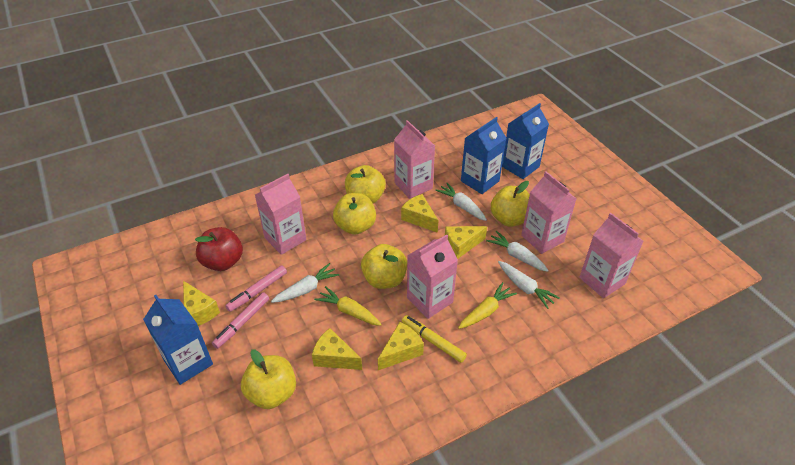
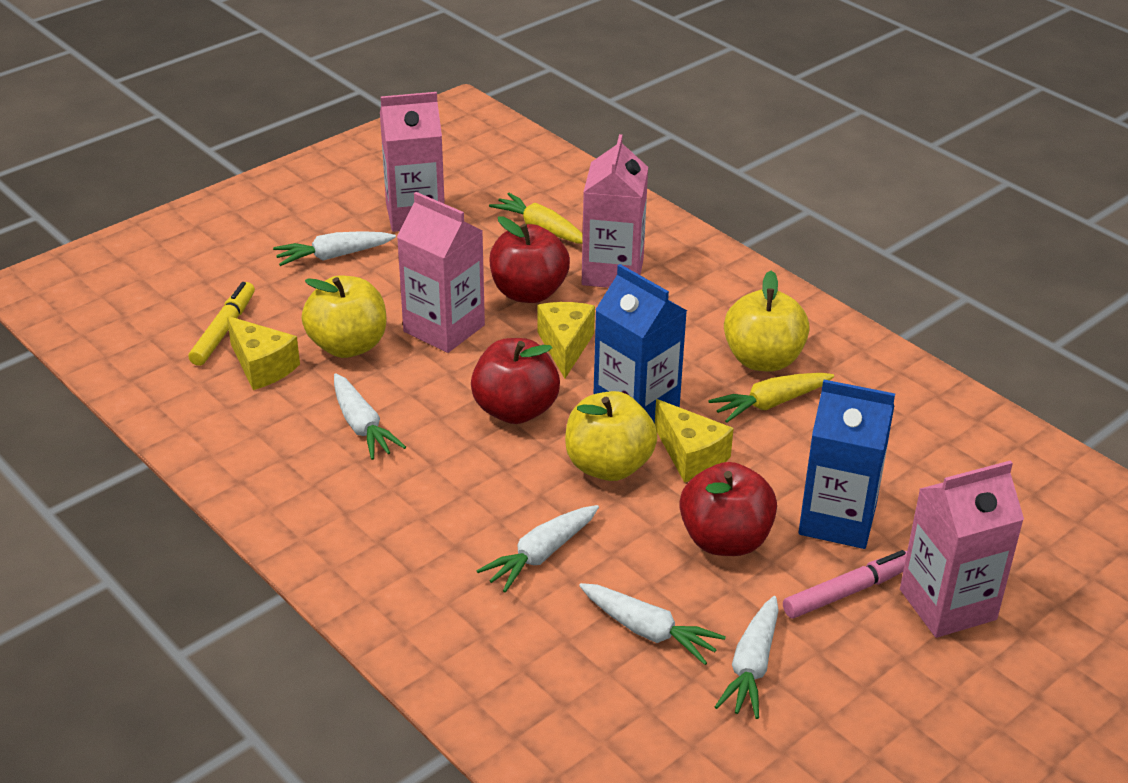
blue carton: [143,295,213,385] [461,117,506,194] [502,103,549,179] = 3 -> [594,264,687,424] [798,380,895,549] = 2
pink carton: [255,174,307,255] [394,120,435,199] [407,234,458,319] [521,171,577,254] [579,213,644,298] = 5 -> [380,92,445,232] [397,192,485,353] [582,134,648,288] [900,460,1024,638] = 4
pink marker: [212,292,269,349] [225,265,287,312] = 2 -> [783,550,907,618] = 1
red apple: [195,227,243,271] = 1 -> [471,338,560,424] [489,216,570,303] [679,462,777,556] = 3
white carrot: [271,263,339,303] [435,183,487,221] [486,231,549,272] [498,261,560,309] = 4 -> [273,231,396,266] [334,373,406,460] [477,505,599,592] [579,583,726,665] [715,596,779,719] = 5
yellow apple: [241,349,296,409] [333,193,376,235] [345,165,386,203] [361,244,407,289] [491,181,530,227] = 5 -> [301,276,386,358] [565,391,657,481] [724,271,810,372] = 3
yellow cheese: [183,281,220,326] [312,328,362,370] [378,322,424,370] [401,194,438,233] [445,226,487,259] = 5 -> [227,316,300,390] [538,302,595,378] [655,399,734,482] = 3

